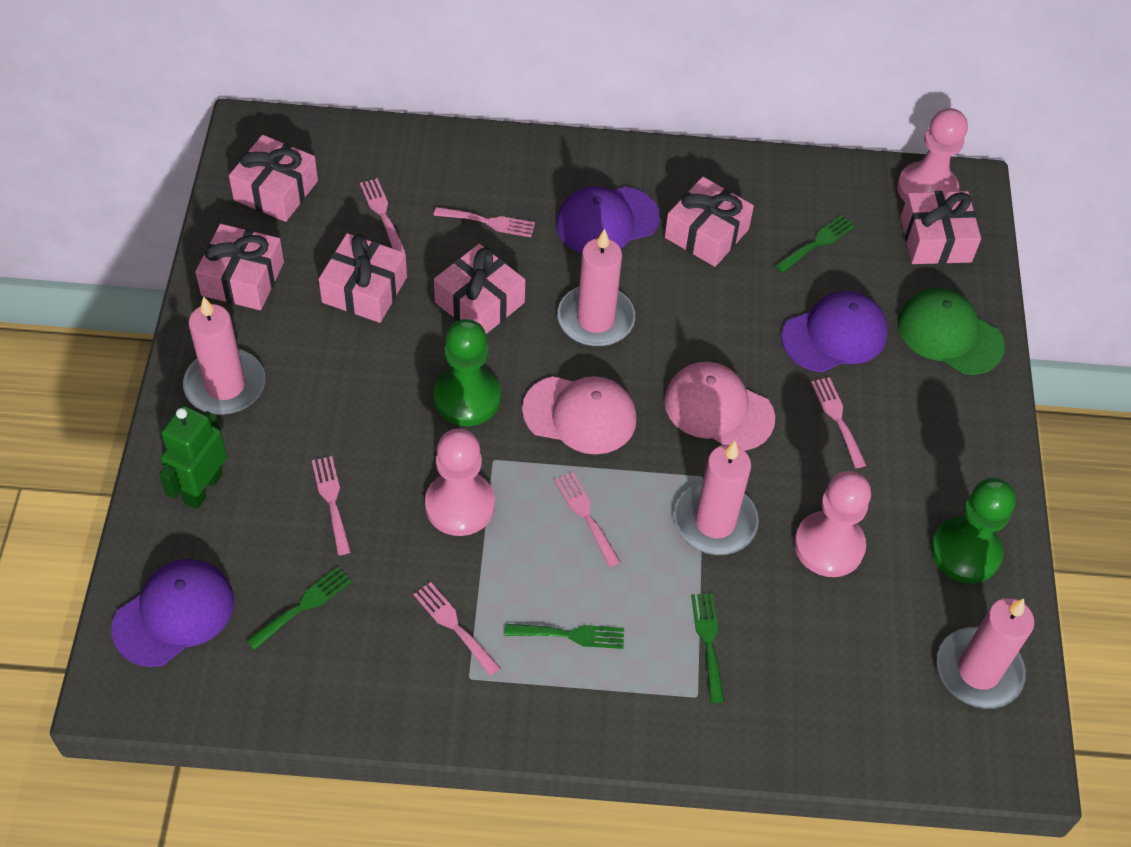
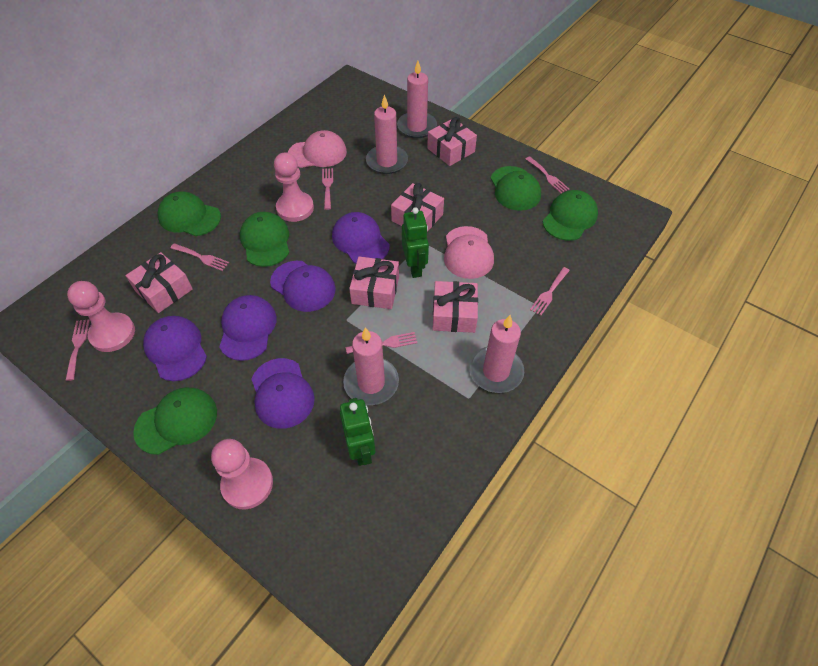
green cap: [897,288,1005,375] = 1 -> [133,387,217,455] [158,191,221,236] [240,212,289,267] [490,166,541,211] [543,190,598,241] = 5
green fork: [246,567,352,650] [505,624,624,649] [691,593,724,703] [775,215,855,273] = 4 -> none = 0
green pawn: [434,319,501,426] [931,478,1016,583] = 2 -> none = 0
green robot: [159,406,227,509] = 1 -> [340,398,376,466] [402,207,429,278] = 2
pink gift: [195,224,284,310] [229,135,318,222] [319,233,407,323] [434,244,525,334] [665,177,754,267] [901,191,981,264] = 6 -> [125,252,193,313] [349,257,399,309] [391,183,444,232] [427,117,477,166] [432,281,478,333] = 5
purple cap: [111,559,234,667] [556,186,660,253] [781,291,888,372] = 3 -> [143,316,207,381] [220,295,277,361] [251,358,315,429] [270,261,336,312] [332,212,390,264] = 5

